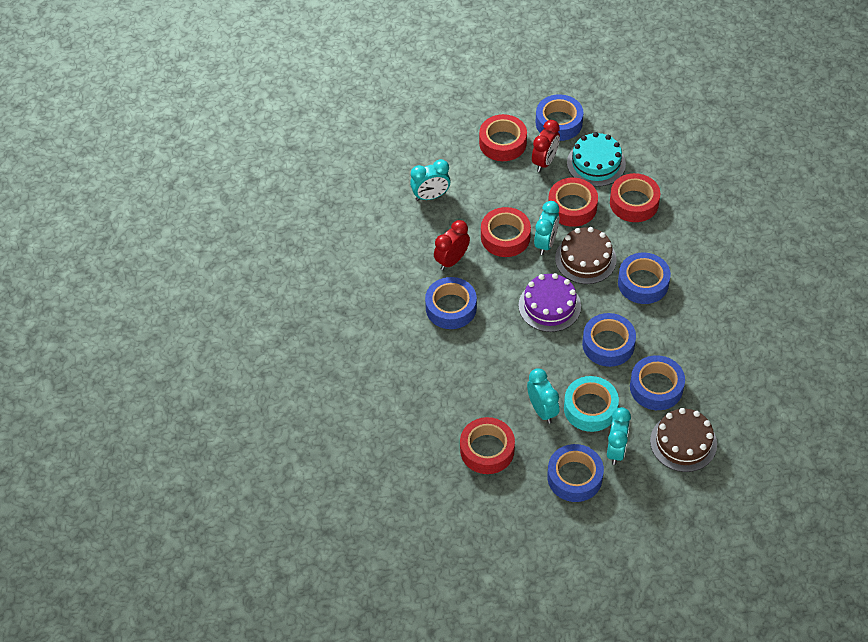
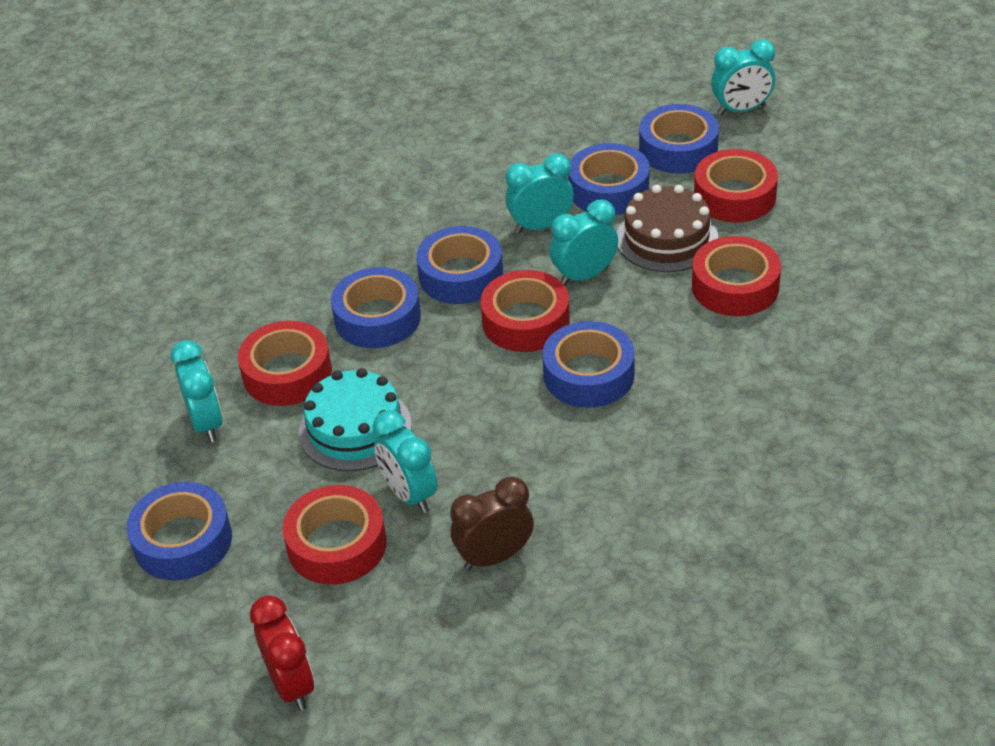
brown cake: [555,227,617,284] [650,408,717,472] = 2 -> [617,185,718,272] = 1
brown clock: none = 0 -> [450,476,534,570] = 1
purple cake: [518,273,581,332] = 1 -> none = 0
red clock: [434,220,470,271] [532,120,560,172] = 2 -> [250,595,314,710] = 1
turquoise clock: [410,159,451,201] [527,368,559,424] [534,201,559,255] [607,407,631,465] = 4 -> [170,340,223,442] [372,410,437,513] [505,153,574,233] [550,200,618,286] [711,39,775,115] = 5
turquoise tape: [564,376,619,432] = 1 -> none = 0

